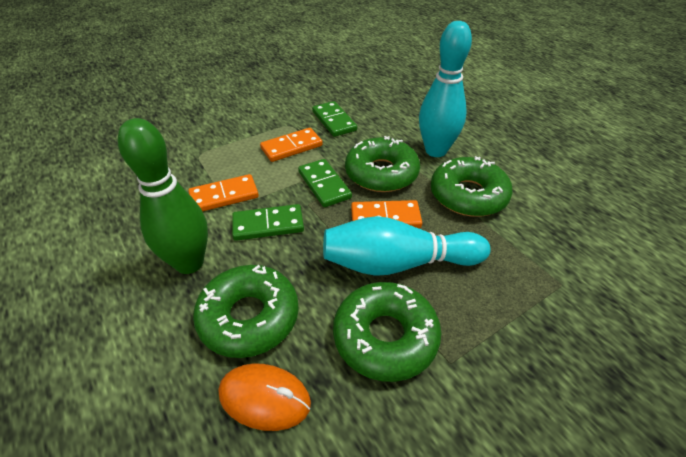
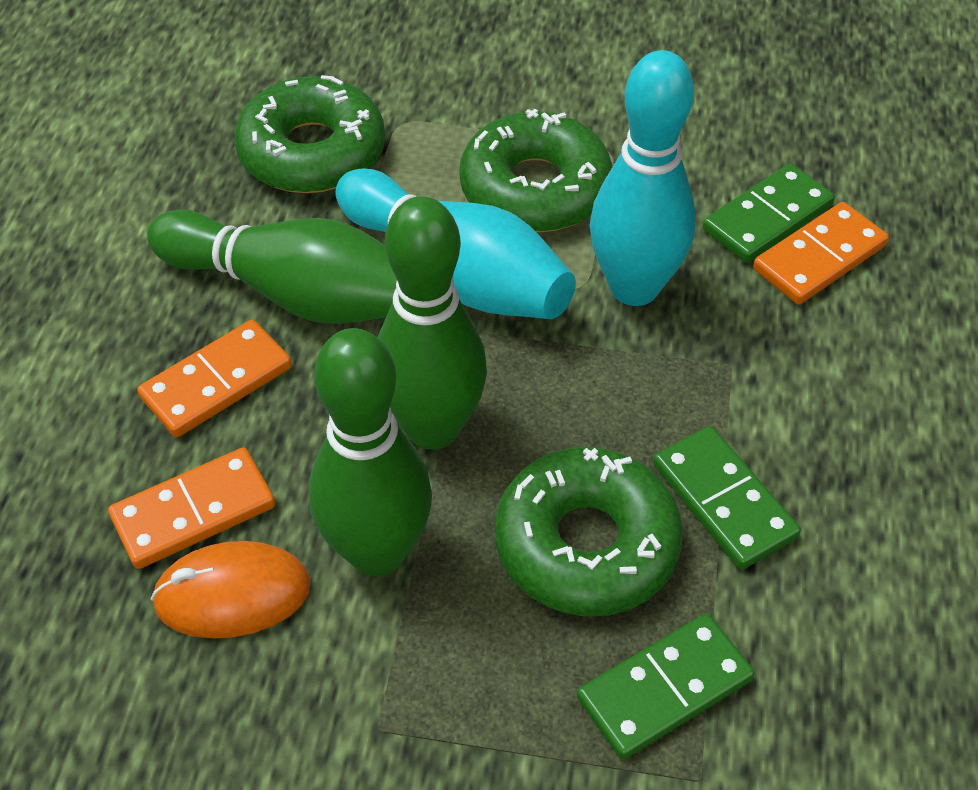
green bowling pin: [118,118,208,274] = 1 -> [147,209,397,324] [309,328,432,576] [378,196,487,450] = 3
green donut: [193,265,299,358] [333,282,441,382] [345,136,420,192] [431,156,513,217] = 4 -> [235,75,385,193] [459,109,613,232] [495,447,683,617] = 3

